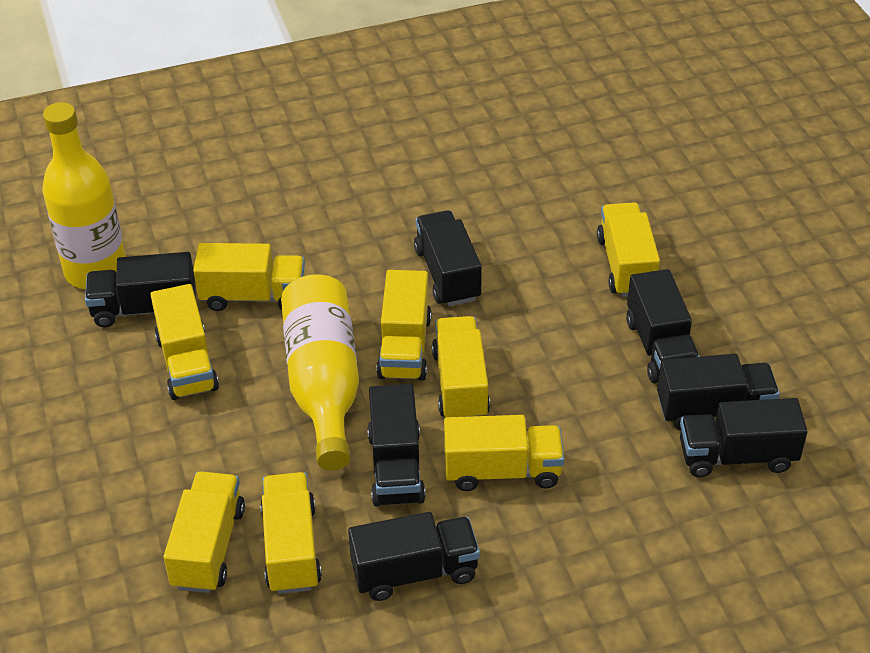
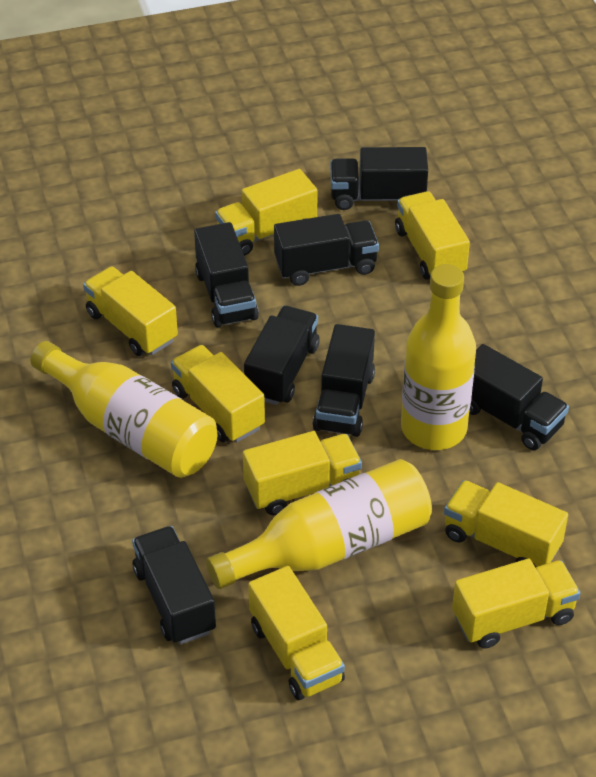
yellow bottle: [43,102,126,289] [281,274,359,471] = 2 -> [30,341,217,478] [206,459,432,589] [401,264,476,450] = 3

